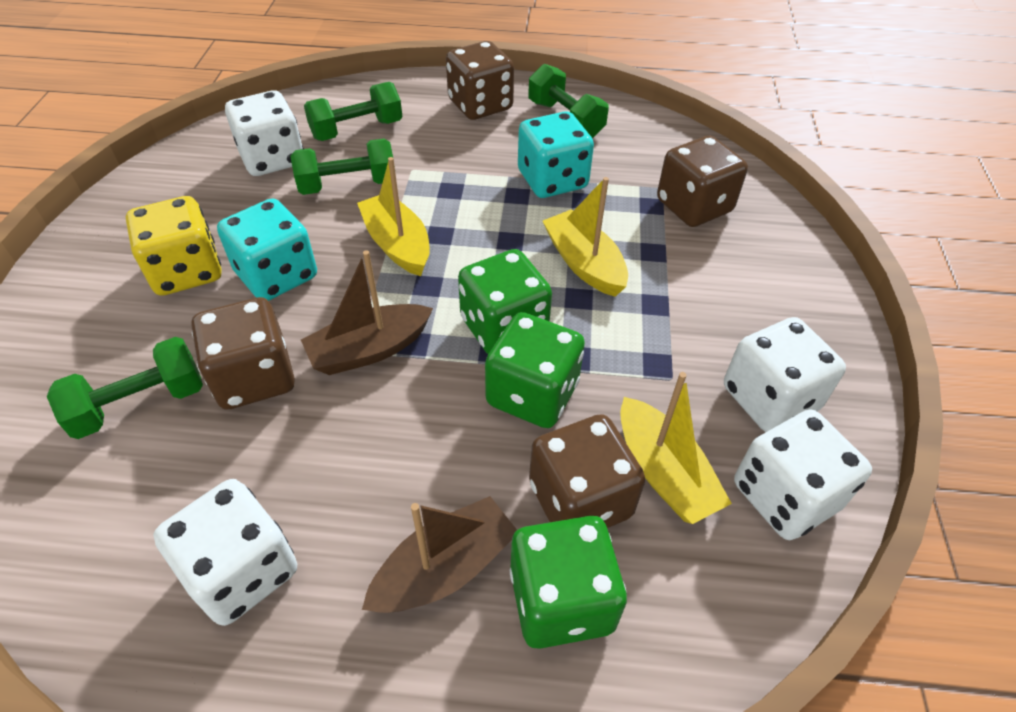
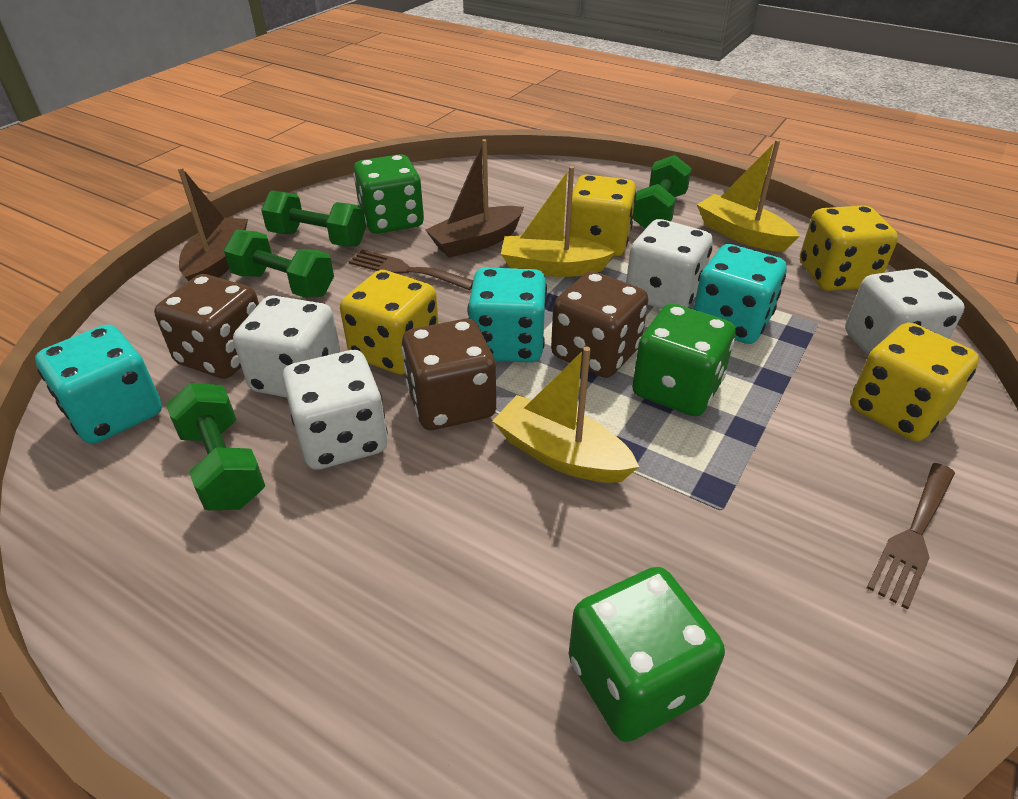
brown dice: [191,297,295,409] [446,41,514,120] [529,414,645,528] [657,136,748,227] = 4 -> [154,274,259,379] [402,319,496,430] [551,271,648,378] = 3
brown fork: none = 0 -> [348,250,473,290] [867,463,955,609] = 2
turquoise dice: [217,198,317,301] [518,111,594,198] = 2 -> [35,324,162,444] [468,267,547,363] [693,244,787,344] = 3
yellow dice: [126,196,221,296] = 1 -> [340,270,439,375] [570,175,636,257] [800,205,898,291] [850,322,979,441] = 4

